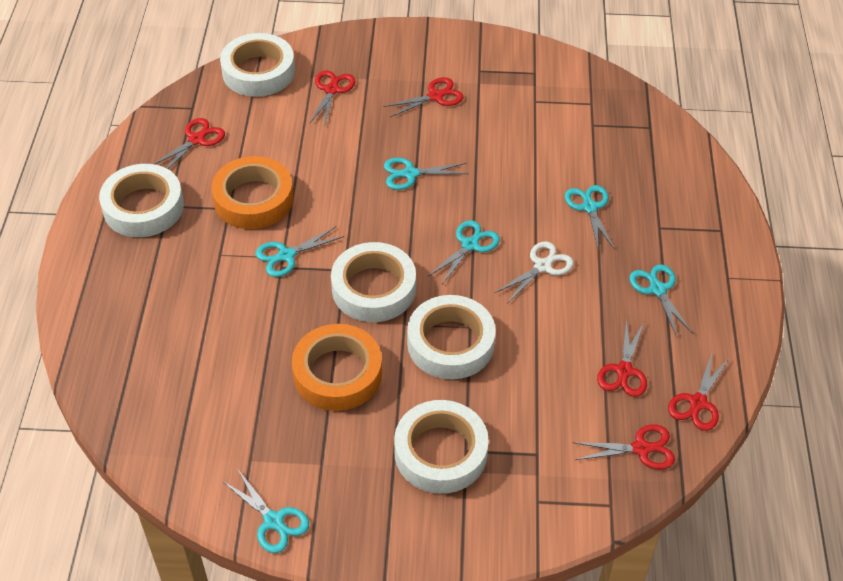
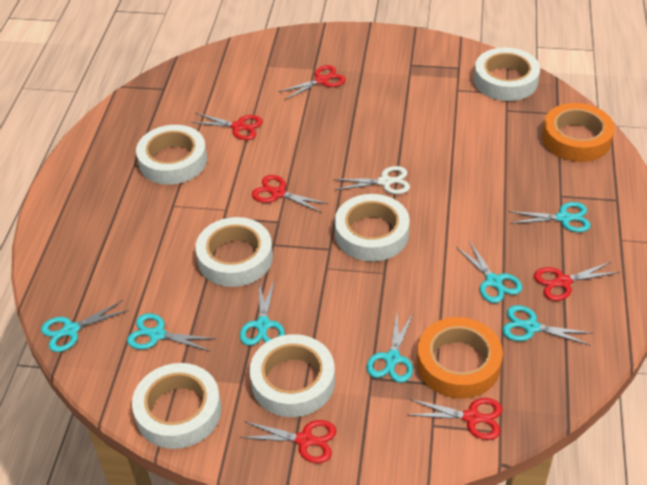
turquoise scissors: [222,470,309,553] [256,226,344,277] [384,157,469,190] [427,220,500,286] [565,185,615,250] [629,264,693,337] = 6 -> [41,300,129,352] [127,313,216,351] [240,279,285,346] [366,314,413,383] [456,240,522,303] [502,305,592,346] [509,202,591,232] = 7
white tape: [99,164,184,237] [220,33,295,97] [331,242,416,322] [394,400,489,494] [407,295,496,379] = 5 -> [132,363,221,449] [136,125,207,185] [195,217,273,287] [249,334,335,417] [335,194,410,262] [474,48,540,101] = 6

